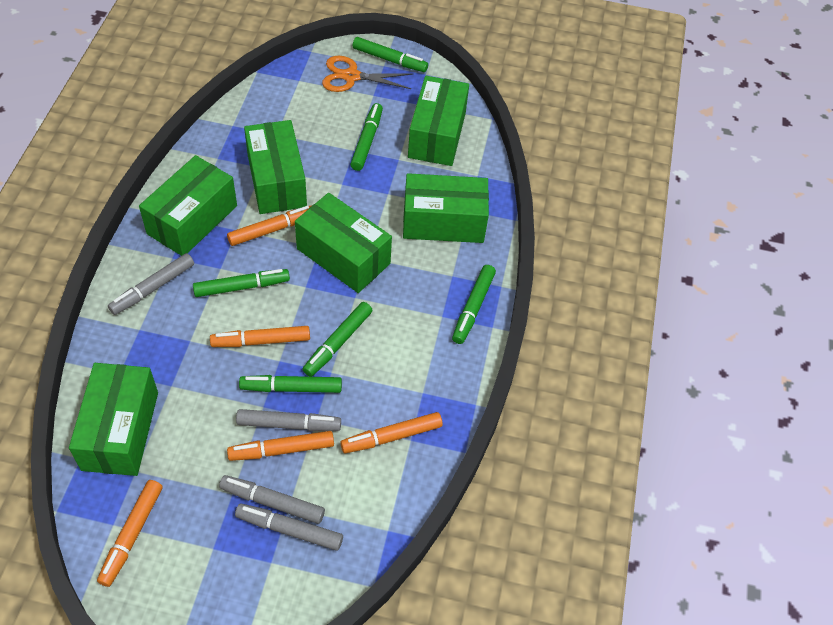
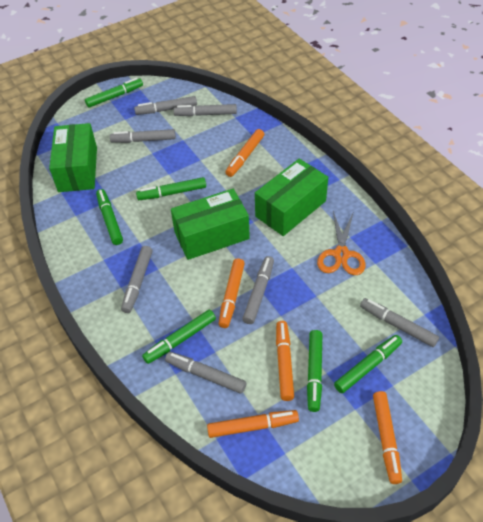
green box: [69,363,158,476] [139,155,237,256] [244,120,307,214] [295,193,392,293] [403,173,489,243] [408,76,469,166] = 6 -> [49,123,97,192] [171,189,250,260] [255,159,328,236] = 3
grey marker: [108,253,194,315] [219,475,325,524] [235,503,343,551] [236,409,341,431] = 4 -> [110,129,176,143] [121,246,152,313] [134,96,197,115] [165,352,246,394] [173,104,237,116] [242,256,274,324] [360,298,439,347] = 7

